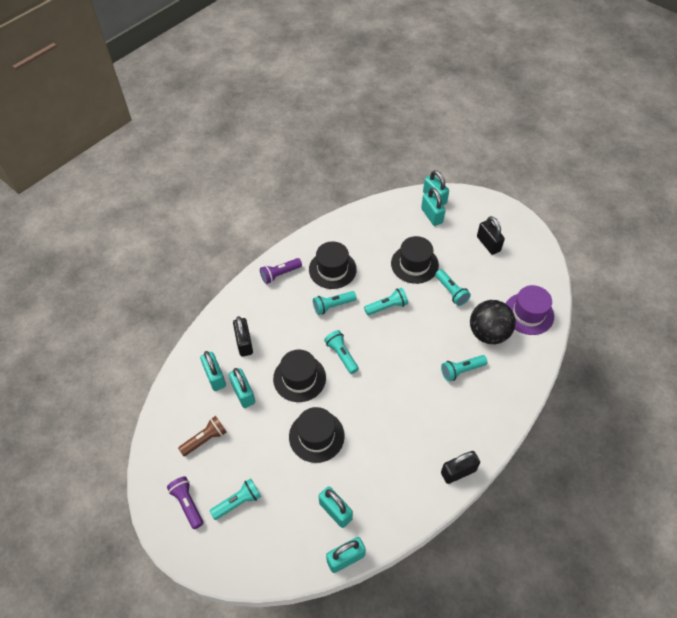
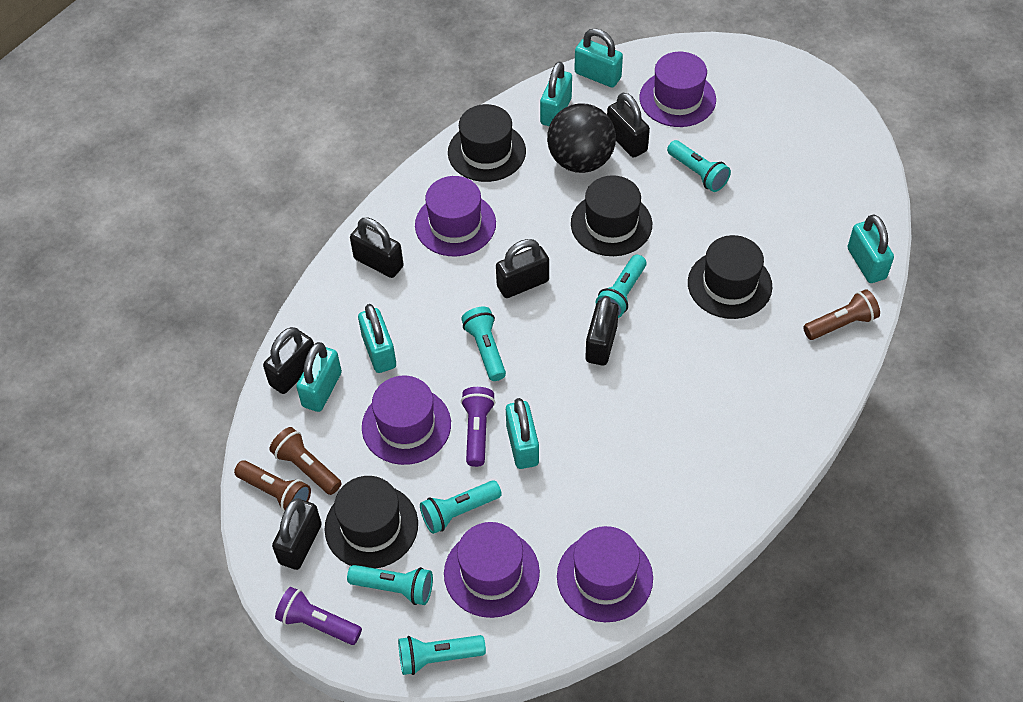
black padlock: [233,316,253,357] [441,451,480,484] [477,216,505,255] = 3 -> [263,327,314,394] [272,498,322,570] [350,218,404,278] [496,239,549,298] [585,296,619,366] [607,93,650,158] = 6
brown flashlight: [178,416,227,456] = 1 -> [234,460,311,512] [269,427,341,495] [803,289,880,340] = 3
purple hat: [505,285,554,335] = 1 -> [362,376,451,465] [415,176,496,256] [444,522,540,618] [557,526,653,622] [640,52,716,127] = 5

